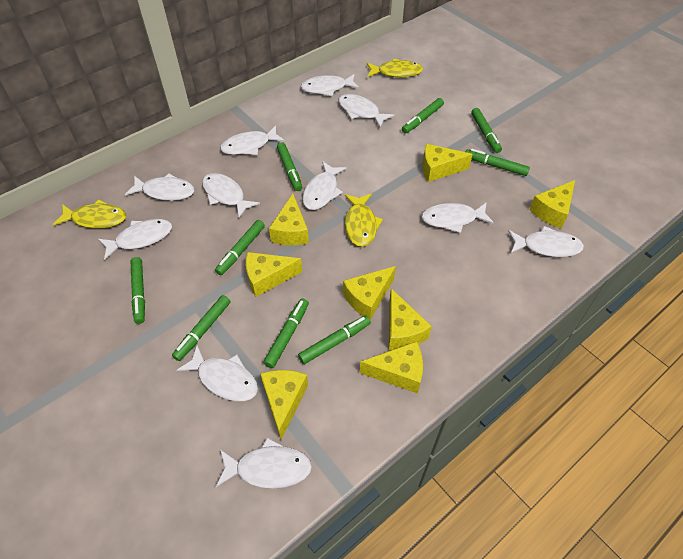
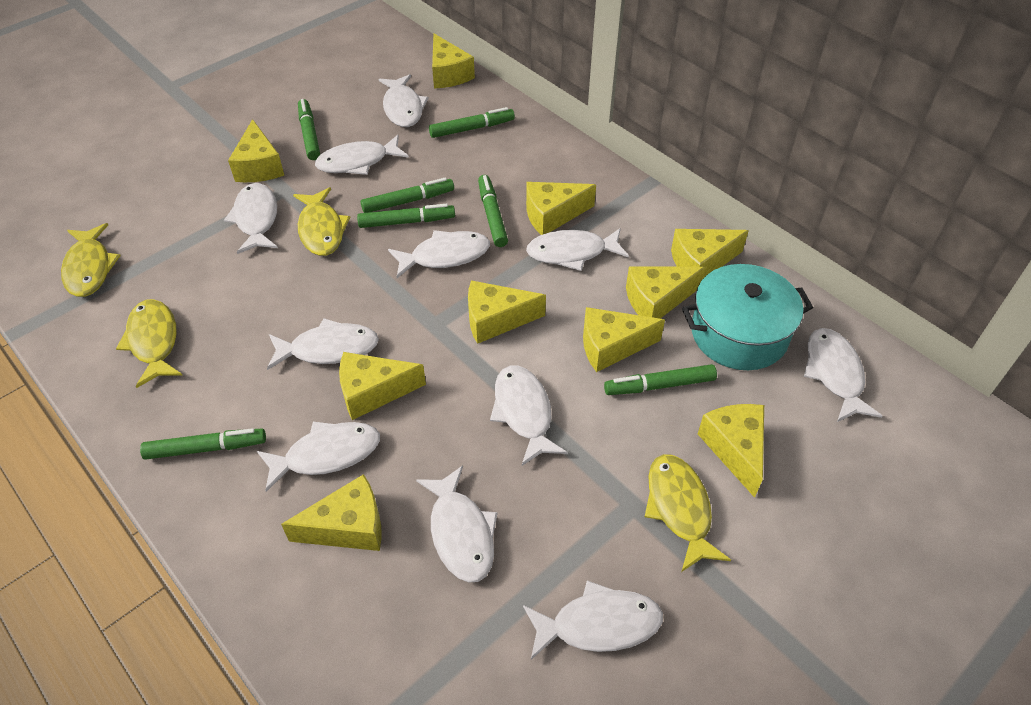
green marker: [131,257,145,324] [172,295,230,361] [215,220,265,275] [263,298,309,368] [277,142,302,191] [298,316,371,364] [402,98,444,133] [466,149,530,176] [471,108,502,153] = 9 -> [140,428,266,460] [298,99,320,160] [357,204,455,228] [361,178,454,213] [429,107,515,138] [478,175,508,247] [604,364,717,395] = 7
turquoise pot: none = 0 -> [682,264,813,370] = 1
yellow cheese: [246,252,302,297] [260,370,308,440] [269,194,309,246] [343,266,396,320] [360,341,423,394] [389,289,432,350] [422,144,473,182] [529,180,575,228] = 8 -> [228,119,284,182] [281,474,382,551] [339,352,426,420] [432,33,475,89] [468,280,546,344] [526,182,596,235] [583,307,665,372] [626,266,705,319] [671,229,749,280] [698,404,764,498] = 10
yellow fish: [53,200,126,228] [345,194,383,247] [367,58,423,77] = 3 -> [61,223,121,297] [116,299,182,388] [293,187,351,256] [645,454,731,572] = 4

